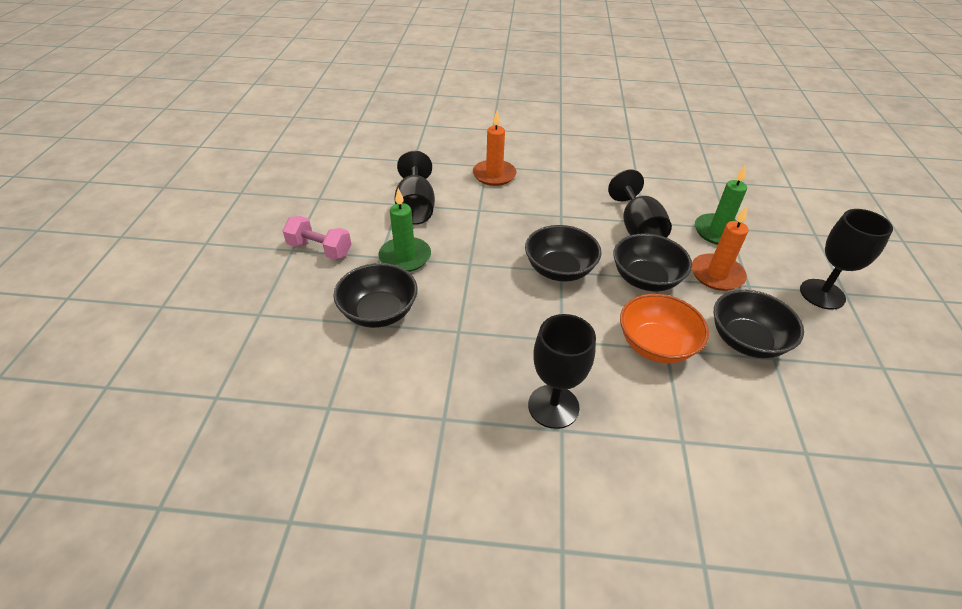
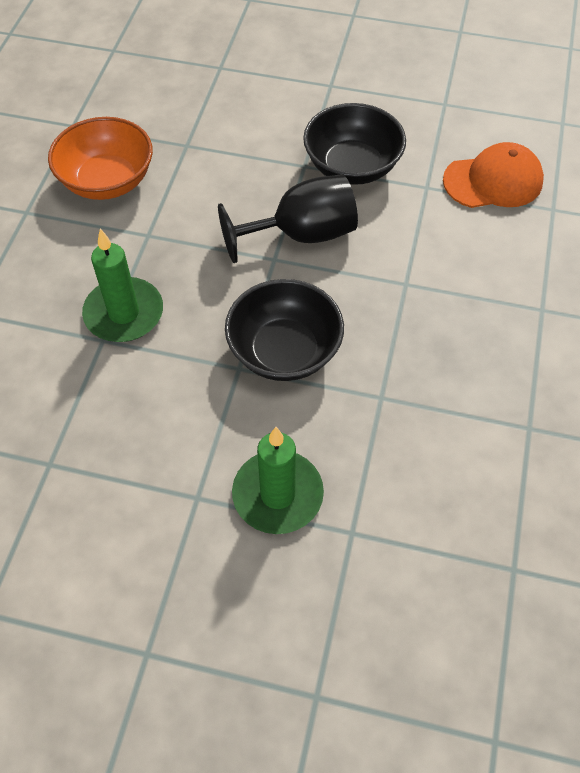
black bowl: [333,263,418,328] [525,225,602,282] [613,234,692,291] [714,290,804,358] = 4 -> [225,279,344,381] [303,103,406,185] = 2
black goblet: [394,151,435,225] [528,314,596,429] [608,169,672,238] [800,209,893,310] = 4 -> [218,174,358,263] = 1
orange candle: [473,111,517,186] [692,206,748,291] = 2 -> none = 0
orange cap: none = 0 -> [443,142,544,208] = 1
pink dumbbell: [282,216,351,260] = 1 -> none = 0

